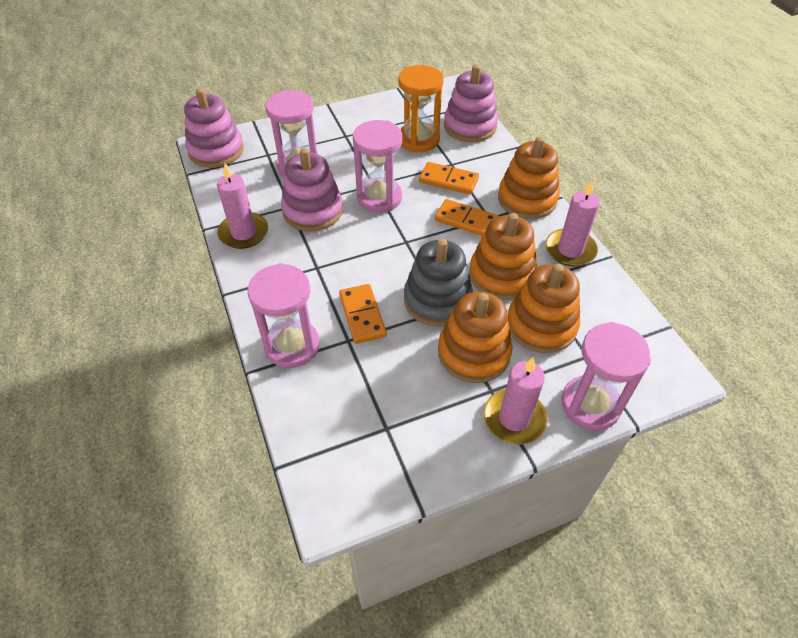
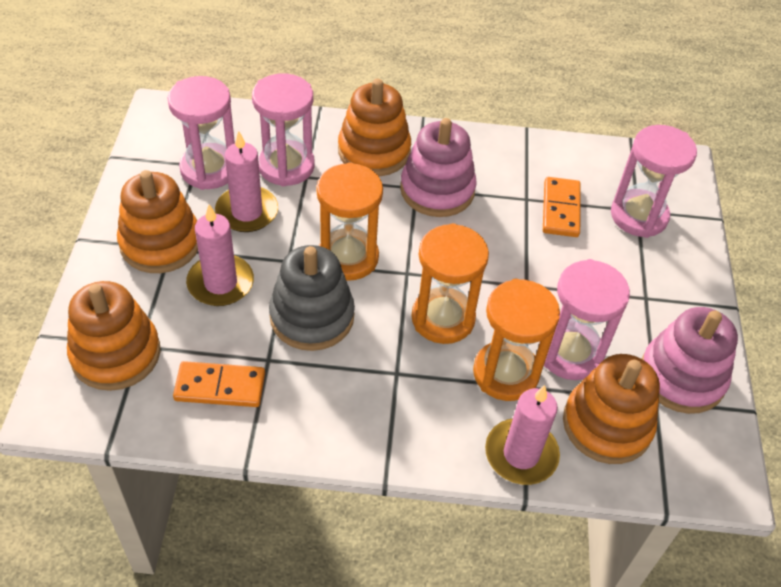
orange domino: [339,284,387,344] [419,162,479,194] [435,199,499,236] = 3 -> [173,361,265,407] [543,177,580,237] = 2
orange hourglass: [398,65,444,152] = 1 -> [316,162,383,281] [411,223,489,344] [473,279,560,401] = 3
pink stacking toy: [184,88,244,168] [281,148,343,232] [444,65,498,142] = 3 -> [400,118,477,217] [642,307,738,414] = 2

